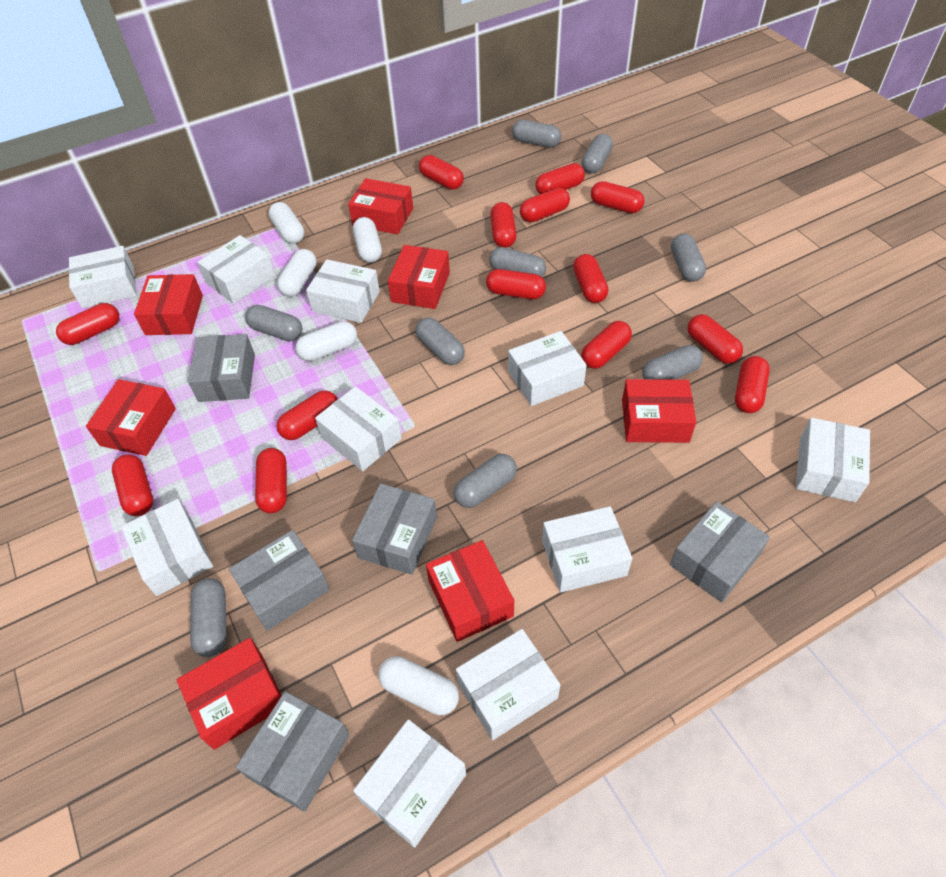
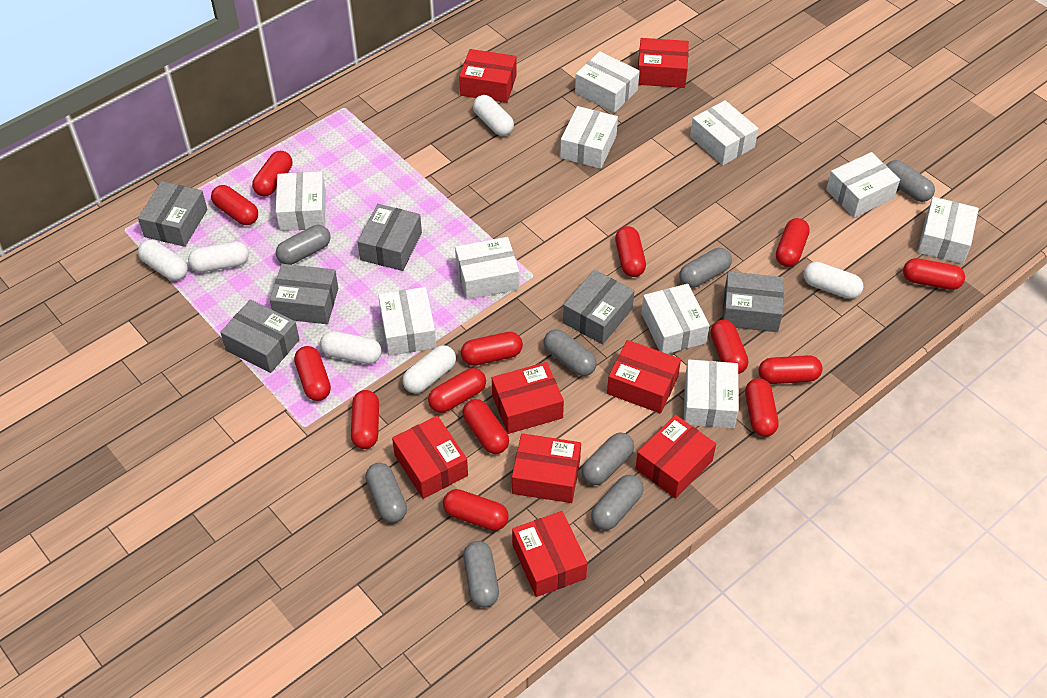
grey box: [188,334,255,402] [229,530,330,631] [236,692,350,812] [352,483,437,575] [670,501,770,602] = 5 -> [138,181,207,247] [220,299,300,373] [270,264,338,324] [358,204,422,271] [563,270,634,344] [722,271,784,332] = 6
grey capsule: [190,578,227,657] [245,305,302,341] [415,317,465,365] [454,454,517,508] [489,247,546,277] [512,120,561,148] [582,134,613,173] [642,345,703,380] [671,233,706,282] = 9 -> [276,225,331,265] [365,463,407,523] [463,541,499,608] [543,329,597,376] [581,433,634,485] [591,475,644,530] [679,248,732,288] [886,160,935,202] = 8
red box: [86,379,176,456] [134,274,203,335] [177,638,282,750] [348,178,413,235] [388,245,450,309] [426,540,514,642] [622,379,696,443] = 7 -> [392,416,468,499] [459,49,517,103] [492,362,564,434] [512,433,581,503] [512,511,587,597] [607,340,681,413] [635,415,716,499] [638,38,689,88] = 8
white capsule: [269,202,304,244] [277,249,317,297] [295,321,357,361] [353,217,382,263] [378,656,459,715] = 5 -> [138,240,188,281] [188,241,249,272] [320,331,382,364] [403,345,456,393] [473,95,514,136] [803,262,863,299] = 6

